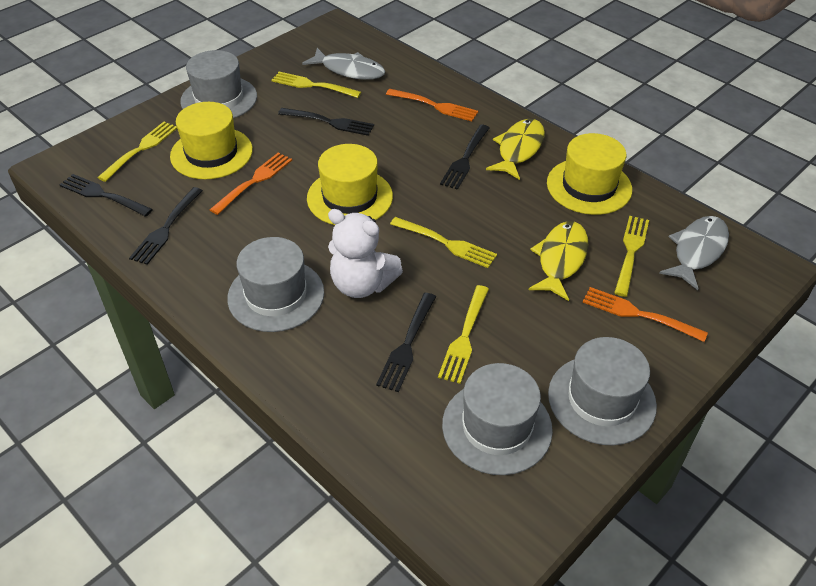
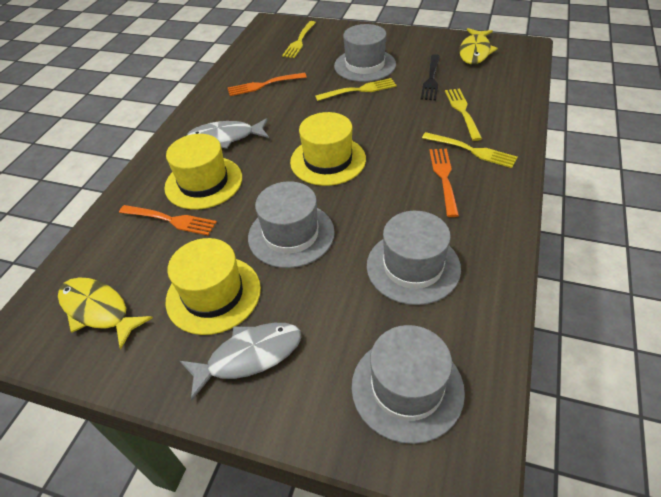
black fork: [60,174,153,217] [129,187,203,265] [278,108,374,136] [376,293,436,392] [440,125,490,190] = 5 -> [421,54,440,101] = 1
white teddy bear: [328,209,403,298] = 1 -> none = 0
yellow fork: [97,122,177,182] [271,71,361,98] [390,217,497,268] [438,285,489,384] [614,216,649,297] = 5 -> [282,21,316,58] [315,78,397,101] [422,132,518,168] [445,89,482,141] = 4

